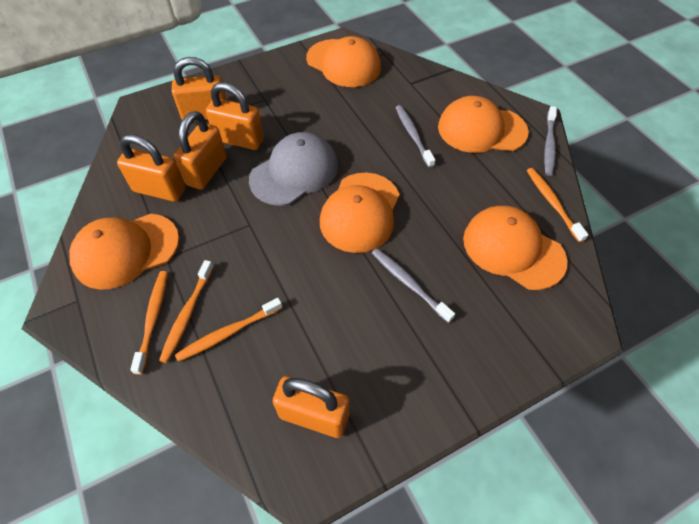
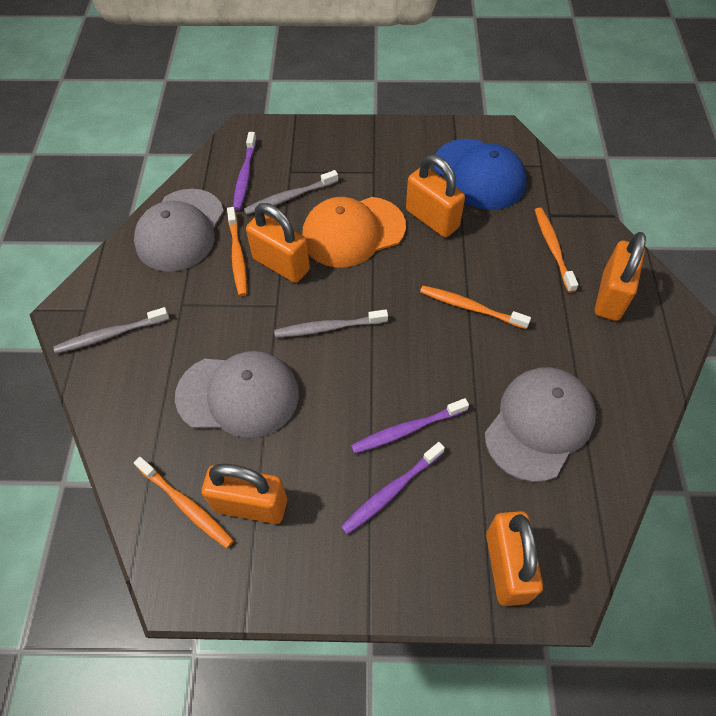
blue cap: none = 0 -> [434,139,527,210] = 1
grey cap: [249,132,338,206] = 1 -> [134,189,224,272] [175,351,299,438] [485,367,596,482] = 3
orange cap: [69,214,179,290] [306,36,381,87] [320,173,399,253] [438,96,528,153] [463,206,567,290] = 5 -> [302,197,406,268] = 1
purple toothbrush: none = 0 -> [233,132,257,210] [341,442,445,535] [351,398,469,454] = 3

